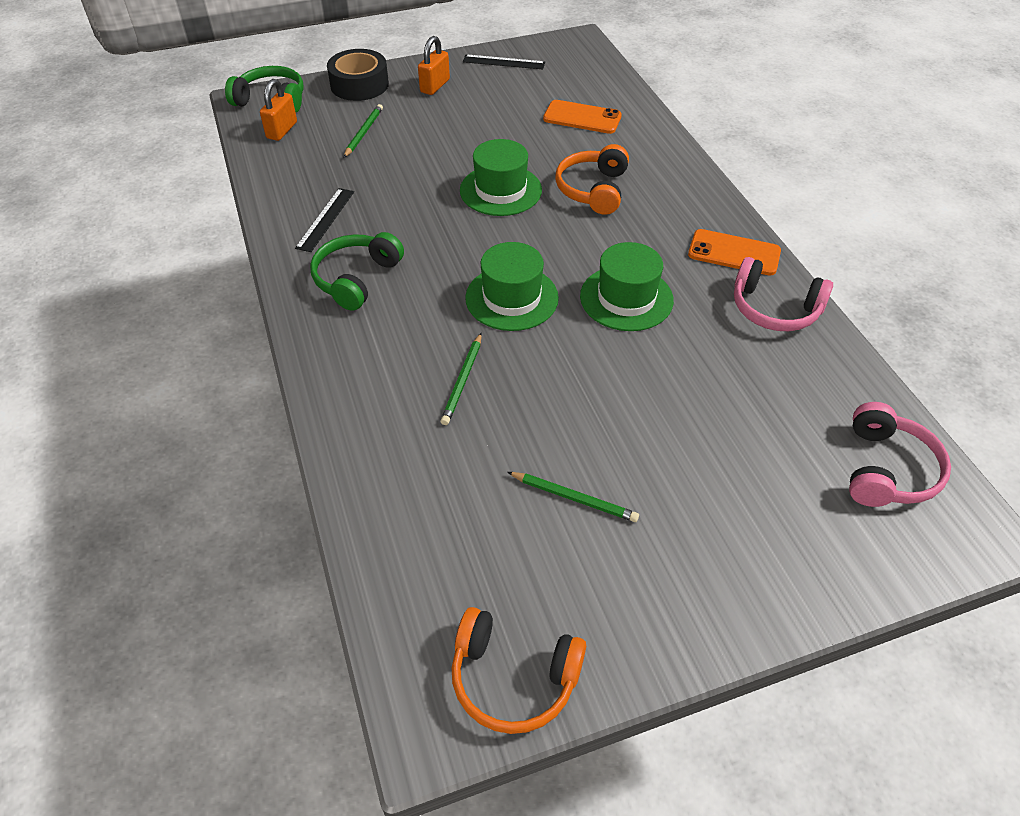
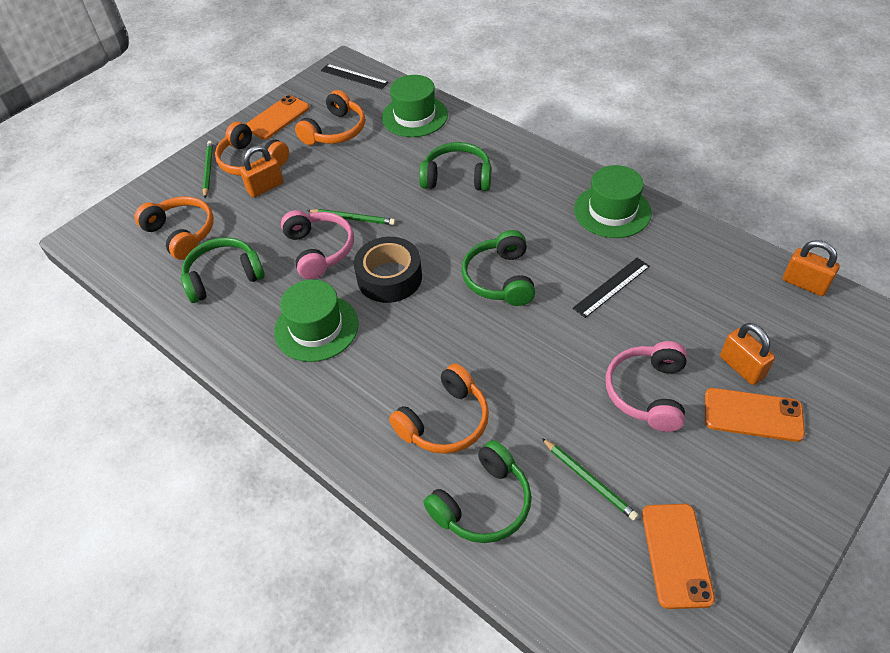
green headphones: [225,66,304,112] [310,232,404,311] = 2 -> [181,237,265,303] [419,142,491,191] [424,440,531,543] [462,230,535,306] = 4
orange headphones: [452,607,586,734] [555,144,629,215] = 2 -> [135,196,214,260] [215,122,289,176] [295,90,365,145] [389,364,489,454] = 4
orange padlock: [260,79,297,141] [418,36,450,95] = 2 -> [240,145,283,197] [720,323,775,385] [783,240,840,296] = 3
orange phone: [543,100,622,134] [688,229,781,276] = 2 -> [246,95,310,140] [642,504,715,609] [705,388,805,442] = 3

